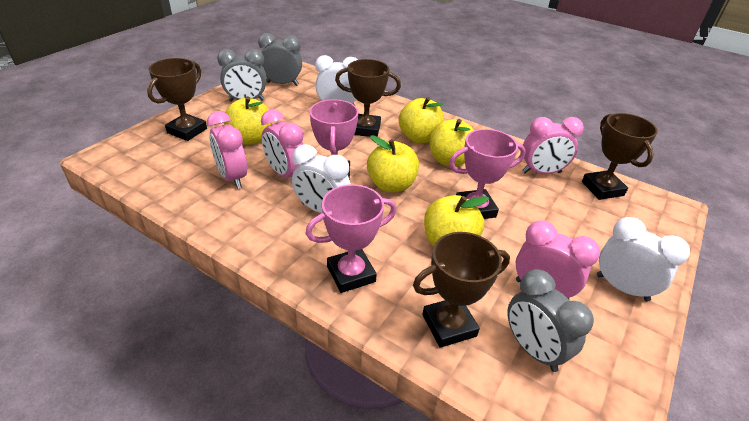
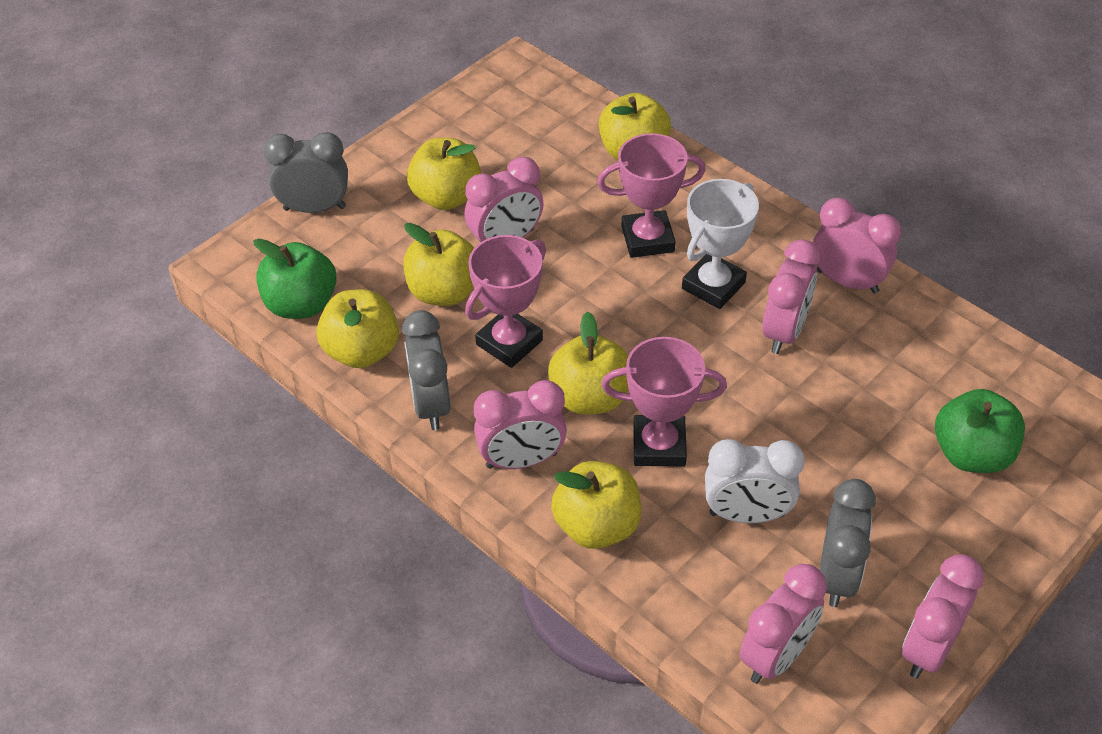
brown trophy: [147,58,207,141] [335,59,401,137] [413,232,510,348] [582,113,658,200] = 4 -> none = 0
green apple: none = 0 -> [253,238,337,319] [935,389,1025,473] = 2
pink clock: [207,111,247,189] [261,109,303,177] [516,220,600,299] [522,117,584,174] = 4 -> [465,157,544,243] [474,380,567,469] [740,564,827,684] [762,239,820,354] [813,198,901,294] [902,555,984,678] = 6
white clock: [292,144,351,213] [315,55,358,105] [597,217,690,302] = 3 -> [705,439,805,523] = 1
white trophy: none = 0 -> [682,179,759,309] = 1
yellow apple: [224,96,272,145] [367,135,419,192] [398,97,444,143] [424,195,489,246] [429,119,474,167] = 5 -> [316,289,399,368] [403,223,475,306] [407,138,481,210] [548,311,628,415] [551,461,641,549] [599,93,671,160] = 6

